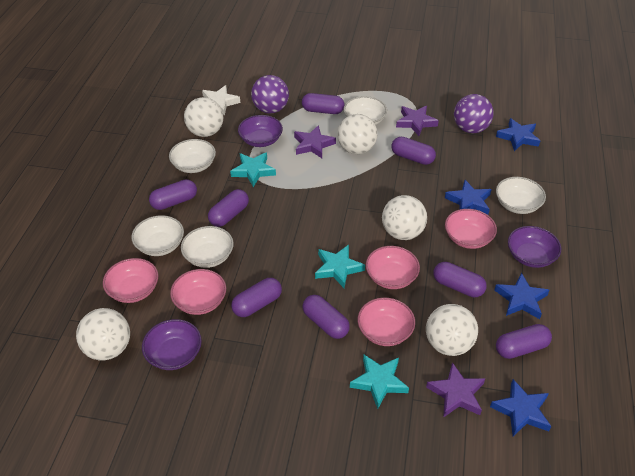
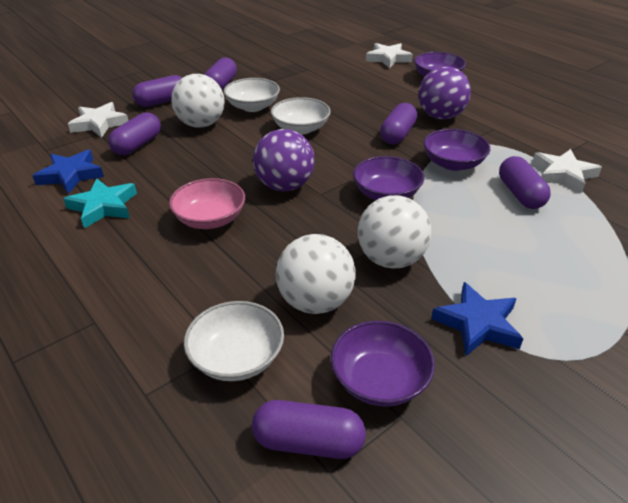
blue star: [445,180,492,215] [490,379,551,436] [494,273,549,319] [496,118,540,151] = 4 -> [32,150,104,194] [431,282,523,356] = 2
pink bowl: [103,258,158,303] [170,269,226,315] [358,298,415,346] [366,246,420,289] [445,209,497,249] = 5 -> [169,178,245,229] = 1
purple bowl: [142,319,202,370] [238,115,283,147] [508,226,561,268] = 3 -> [331,321,435,407] [353,156,424,200] [414,52,466,77] [423,129,490,171] = 4
purple capsule: [149,179,197,210] [208,189,249,227] [231,278,282,317] [302,93,345,114] [303,295,350,339] [391,137,436,165] [433,262,487,297] [496,324,552,359] = 8 -> [108,112,161,155] [132,75,182,107] [204,57,237,90] [252,400,366,459] [380,103,417,144] [499,156,551,209] = 6
purple star: [294,125,336,158] [396,106,439,136] [426,362,485,418] = 3 -> none = 0
turquoise star: [230,152,276,187] [315,245,365,288] [350,355,409,409] = 3 -> [63,178,137,229] = 1
white ball: [76,308,130,360] [184,97,224,137] [337,114,377,154] [382,195,427,240] [426,304,478,356] = 5 -> [171,74,225,128] [276,234,356,314] [358,195,431,269] = 3
white bowl: [131,215,184,256] [169,139,216,173] [181,226,234,268] [344,96,387,125] [496,177,546,214] = 5 -> [184,301,284,381] [224,78,280,112] [271,97,331,135] = 3
white star: [202,85,240,115] = 1 -> [68,102,129,138] [366,43,413,68] [532,149,602,193] = 3

